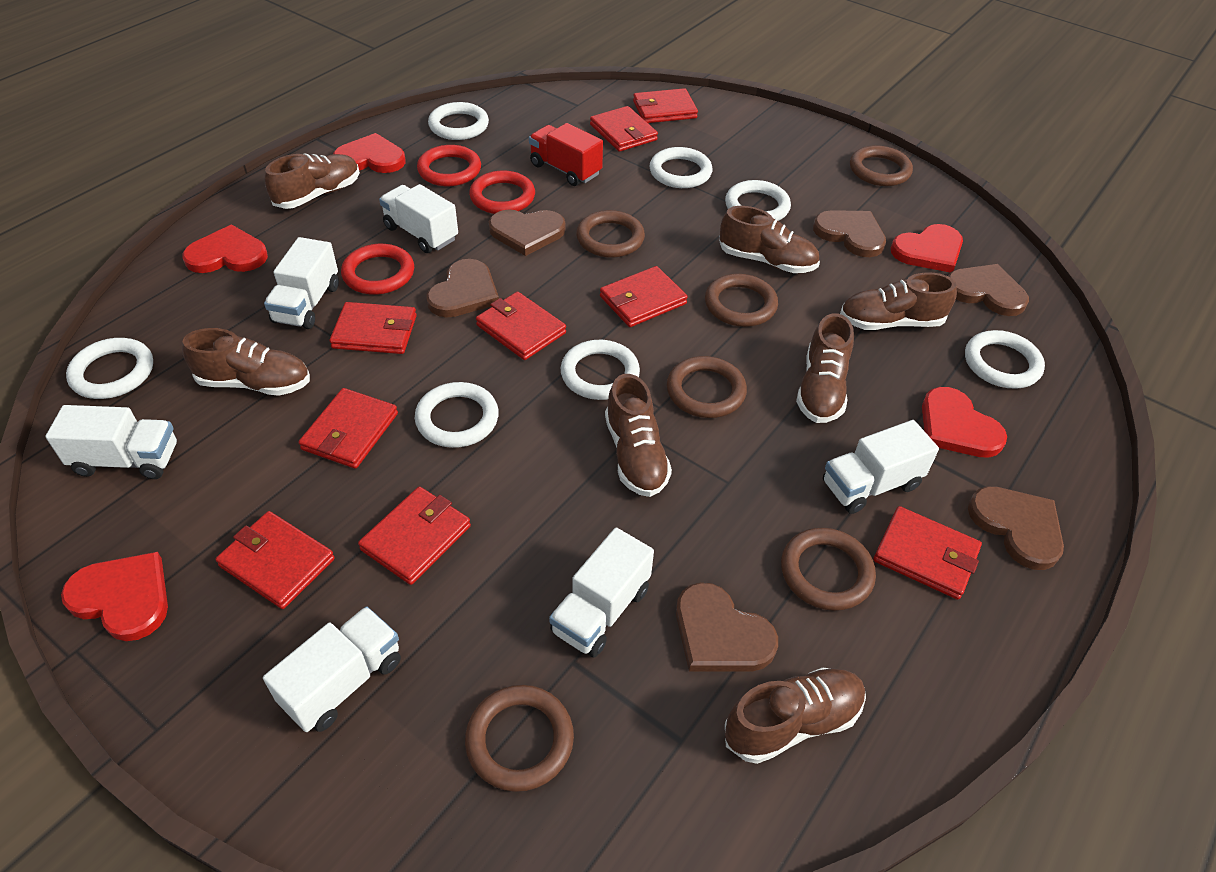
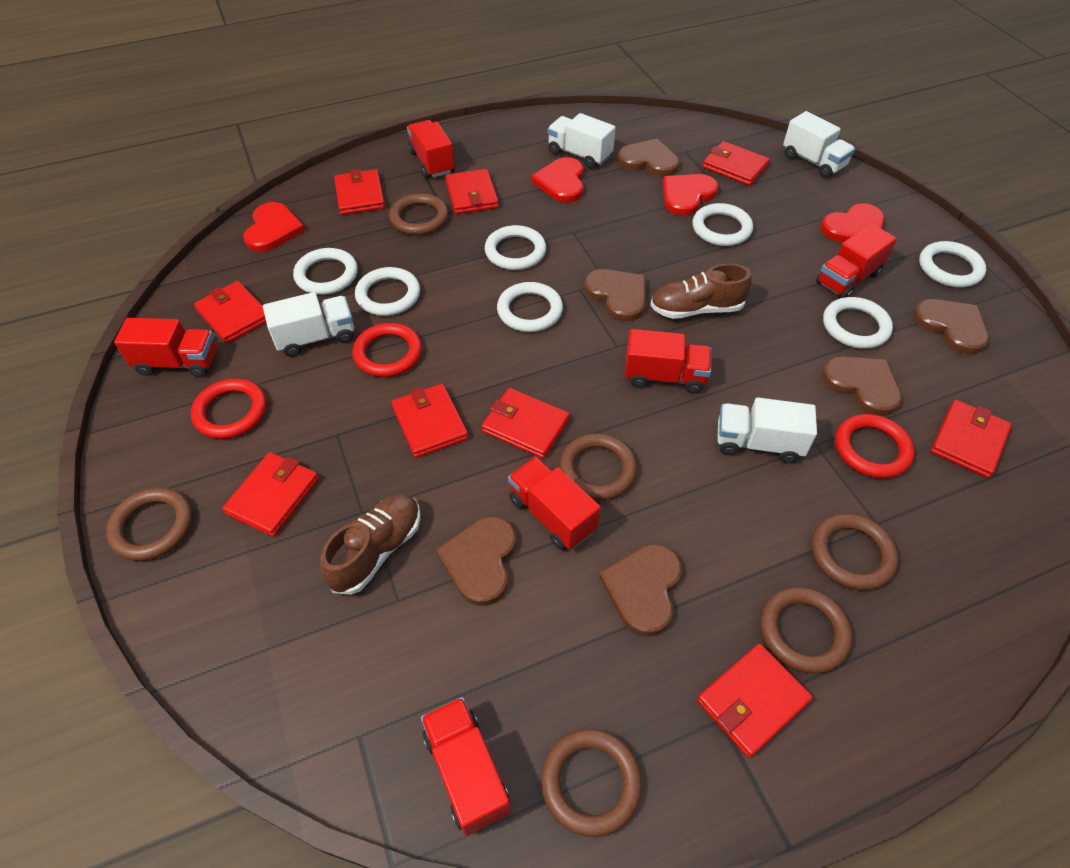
brown shoe: [182,328,310,396] [265,153,360,209] [605,374,672,497] [719,206,820,273] [725,668,866,764] [796,313,854,423] [840,272,957,330] = 7 -> [320,493,421,595] [650,263,752,319] = 2
red heart: [61,552,168,641] [182,225,268,273] [333,133,406,173] [891,224,963,273] [922,387,1007,458] = 5 -> [243,202,305,252] [531,157,584,203] [663,174,718,216] [821,203,884,242] = 4
red truck: [529,123,603,186] = 1 -> [114,318,217,377] [407,120,455,178] [421,697,511,836] [508,457,601,550] [625,329,711,394] [816,223,897,298] = 6
white truck: [45,405,177,479] [263,607,401,732] [264,237,339,329] [379,184,458,253] [549,528,654,657] [823,420,939,514] = 6 -> [263,292,354,357] [547,113,616,169] [717,397,817,463] [783,111,855,178] = 4

